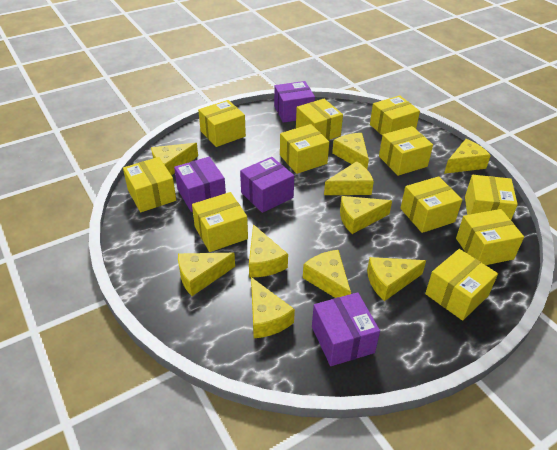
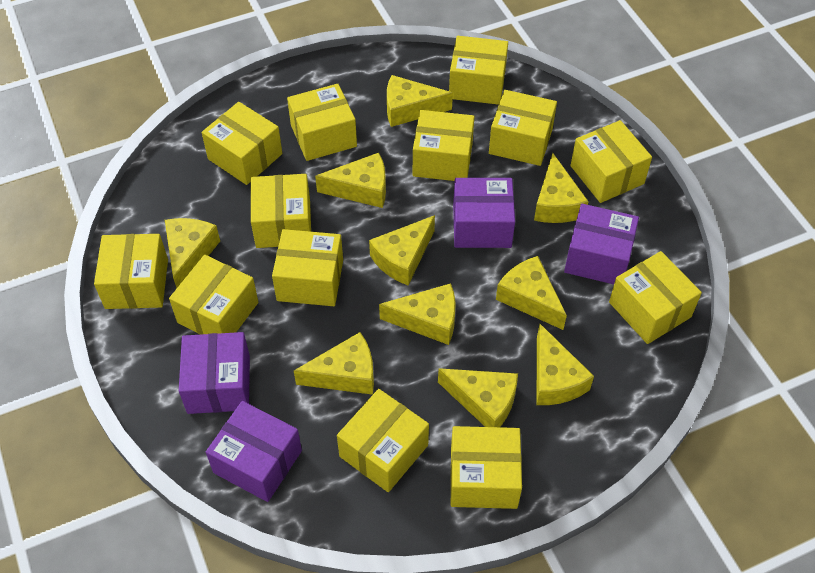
yellow box: [123,157,176,212] [192,192,248,252] [198,100,246,147] [280,124,329,174] [296,99,343,140] [370,95,420,135] [379,126,433,176] [400,176,462,233] [425,249,498,320] [456,209,524,265] [465,175,518,220] = 11 -> [94,234,168,309] [169,255,258,335] [202,102,282,185] [251,174,311,248] [272,229,343,306] [287,84,357,161] [337,389,429,492] [413,110,474,181] [449,36,508,105] [450,426,522,509] [489,90,557,166] [570,120,652,203] [609,251,702,344] = 13

